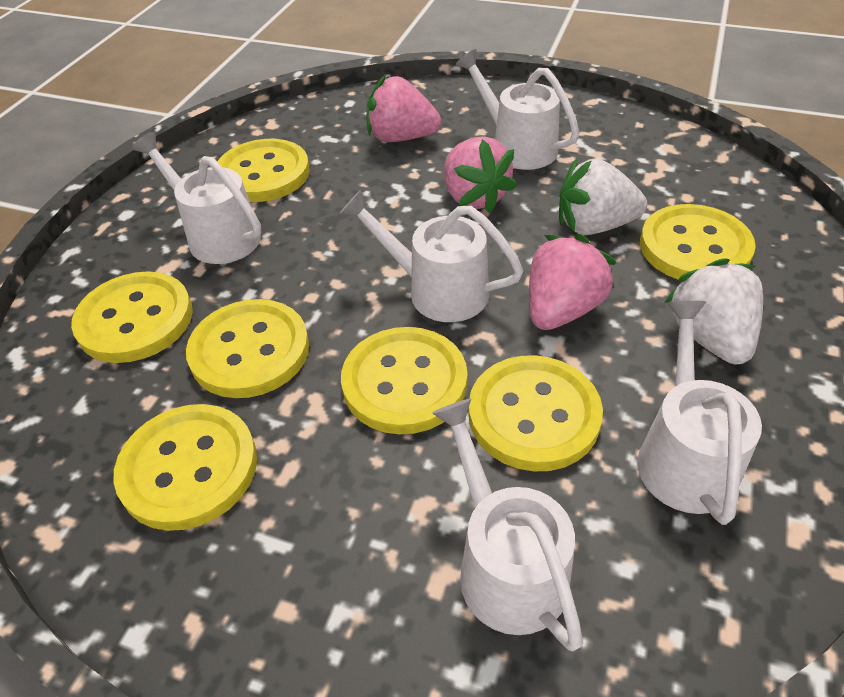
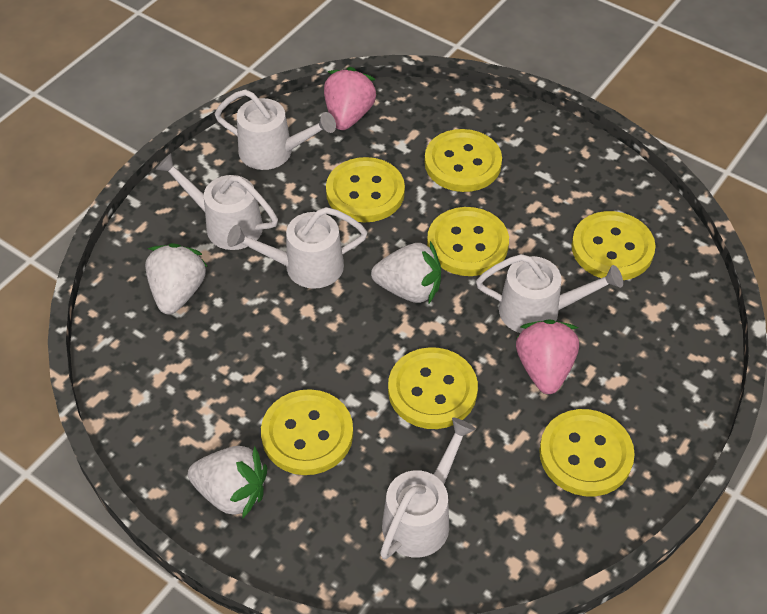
pink strawberry: [366,76,441,142] [444,136,517,213] [529,234,617,330] = 3 -> [324,67,377,130] [516,320,579,394] = 2
white strawberry: [559,158,647,235] [664,258,763,364] = 2 -> [145,243,208,314] [188,446,267,519] [371,241,441,303] = 3

